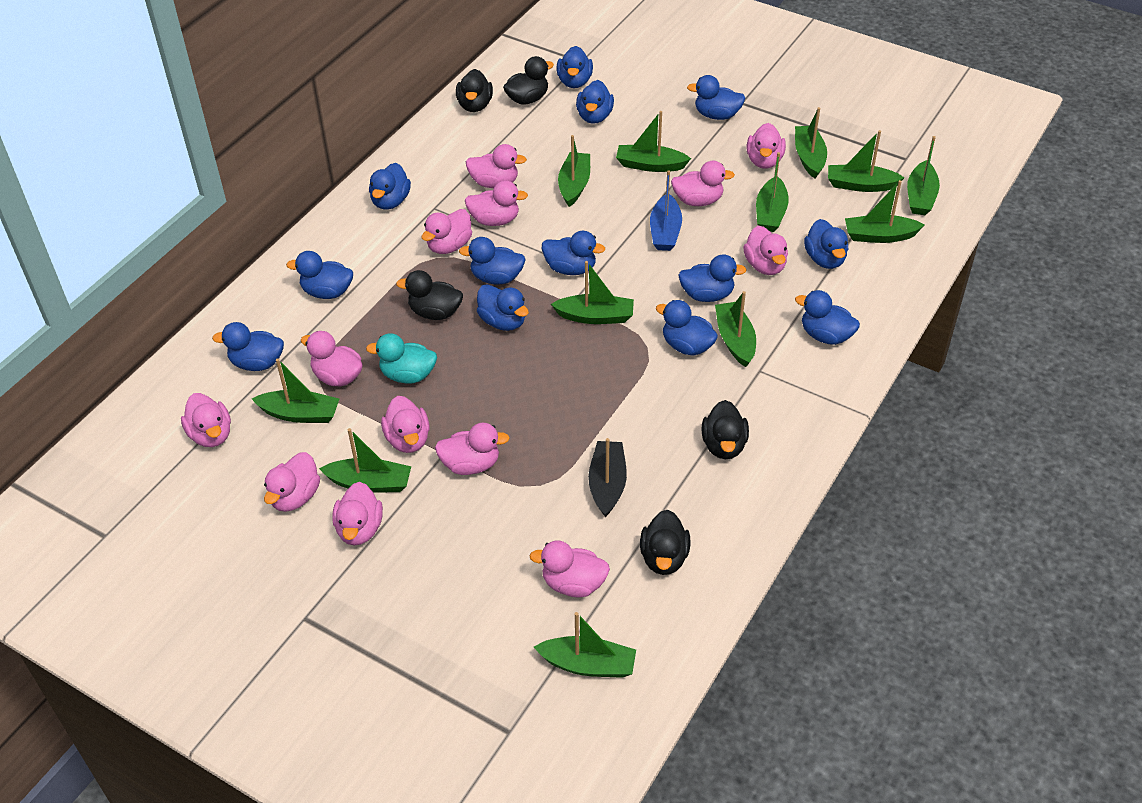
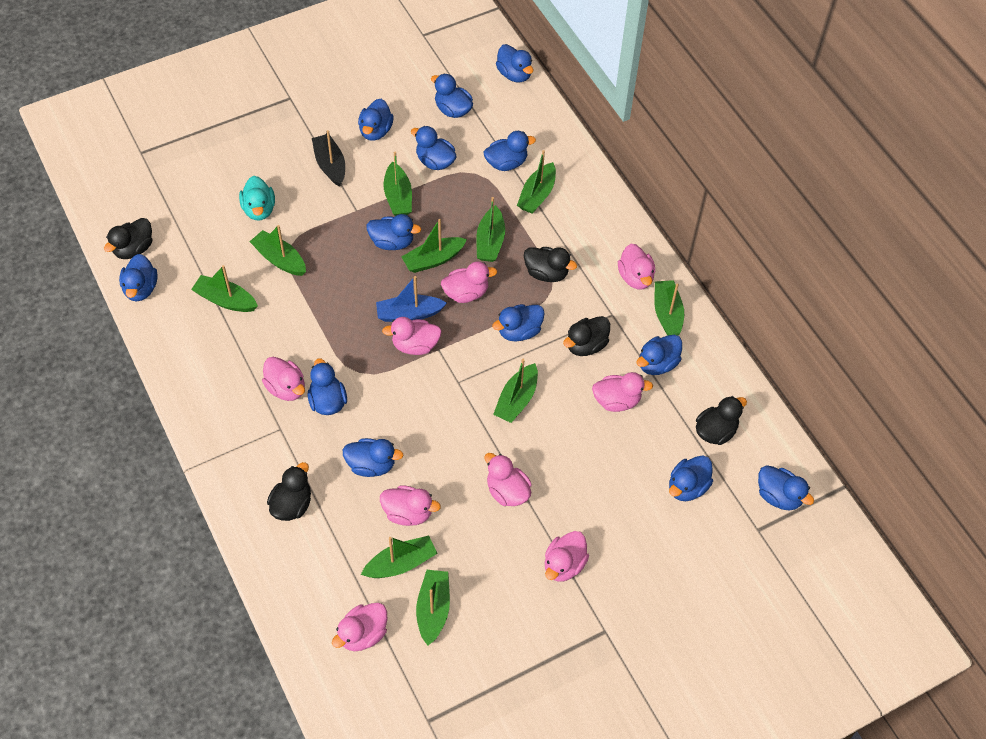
green boat: [252,358,339,423] [319,428,411,493] [534,612,636,678] [551,261,634,324] [558,135,590,207] [616,111,691,172] [715,291,756,367] [756,152,789,232] [795,107,827,178] [828,130,905,192] [845,180,924,243] [907,136,940,215] = 12 -> [191,265,258,312] [249,225,306,276] [361,536,438,578] [383,152,412,216] [401,219,467,273] [416,570,450,646] [476,197,505,262] [493,359,538,423] [517,150,556,214] [654,280,684,336] = 10
pink duck: [181,393,231,447] [264,452,320,512] [301,331,363,387] [332,482,383,546] [381,396,429,453] [421,209,472,254] [435,423,510,475] [465,180,528,226] [466,144,527,188] [529,540,610,597] [671,161,735,206] [743,226,788,275] [747,123,786,169] = 13 -> [262,357,305,401] [332,603,387,651] [380,485,441,526] [382,317,442,355] [441,261,497,303] [484,453,532,506] [545,531,589,582] [592,372,653,412] [618,244,655,289] = 9

